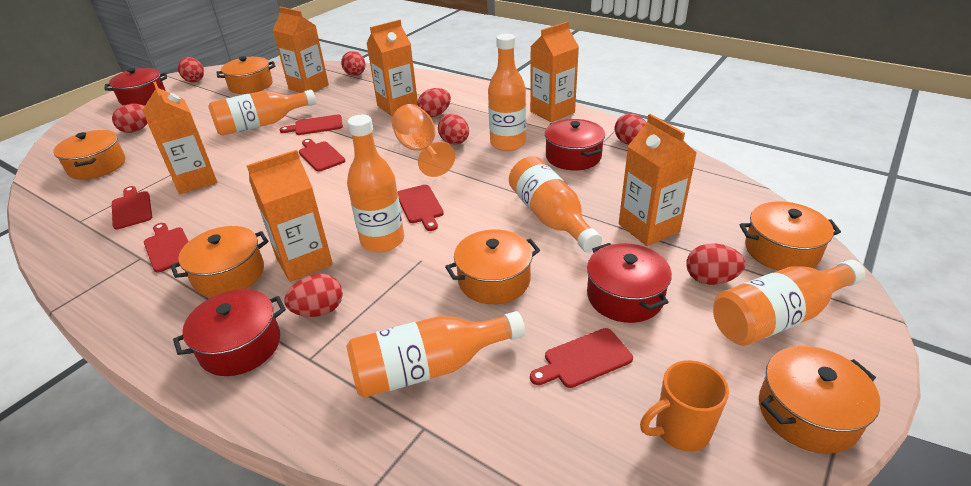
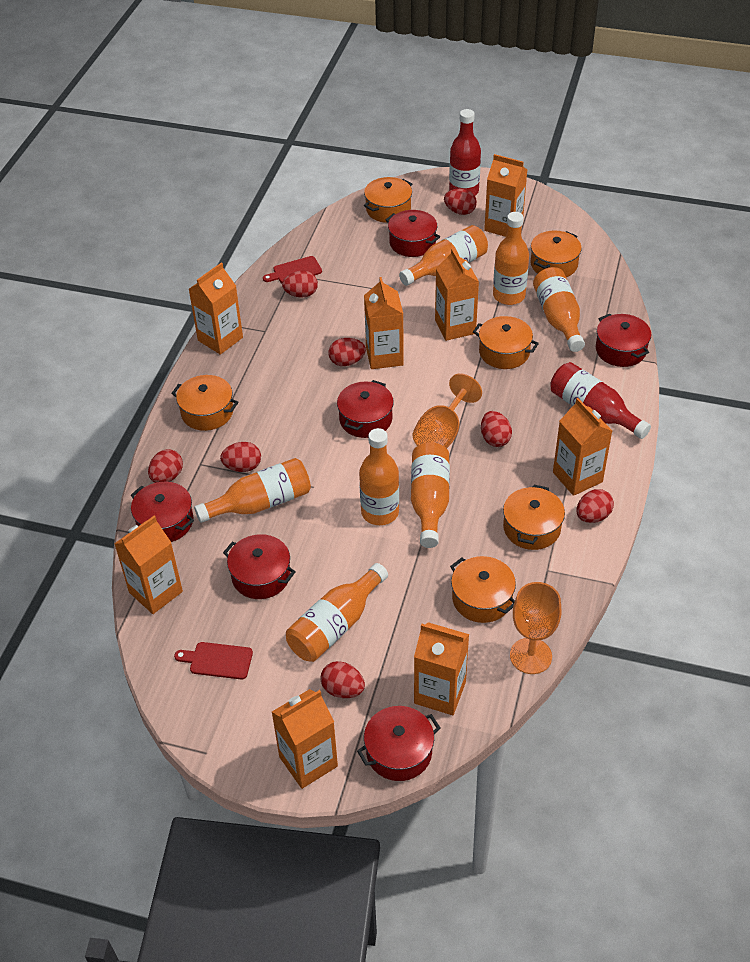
orange bottle: [208,90,316,136] [346,311,525,398] [347,115,404,252] [488,33,526,151] [509,156,602,253] [713,260,865,346] = 6 -> [194,458,311,523] [286,563,388,662] [359,428,399,525] [399,225,488,286] [411,442,450,548] [493,212,529,305] [533,267,585,352] = 7
orange carton: [143,81,217,194] [247,150,333,282] [273,7,329,93] [366,20,418,116] [530,21,579,122] [619,114,696,246] = 6 -> [114,516,183,614] [189,262,243,355] [272,689,338,789] [364,277,404,369] [414,622,469,715] [435,248,479,341] [484,154,527,237] [553,398,612,496] = 8
orange goblet: [391,104,455,177] = 1 -> [413,374,482,448] [510,582,562,674] = 2
orange mug: [640,360,729,452] = 1 -> none = 0
red bottle: none = 0 -> [449,109,481,196] [550,362,651,439] = 2
red cutting board: [112,186,152,229] [144,223,189,272] [280,114,343,135] [299,139,345,172] [398,185,444,231] [530,328,633,388] = 6 -> [174,642,253,679] [263,256,322,283] = 2
red pot: [104,68,167,105] [173,289,286,376] [545,119,605,170] [587,243,672,323] = 4 -> [131,482,194,542] [223,534,296,599] [337,380,394,438] [357,706,440,781] [386,210,440,257] [596,314,651,367] = 6

